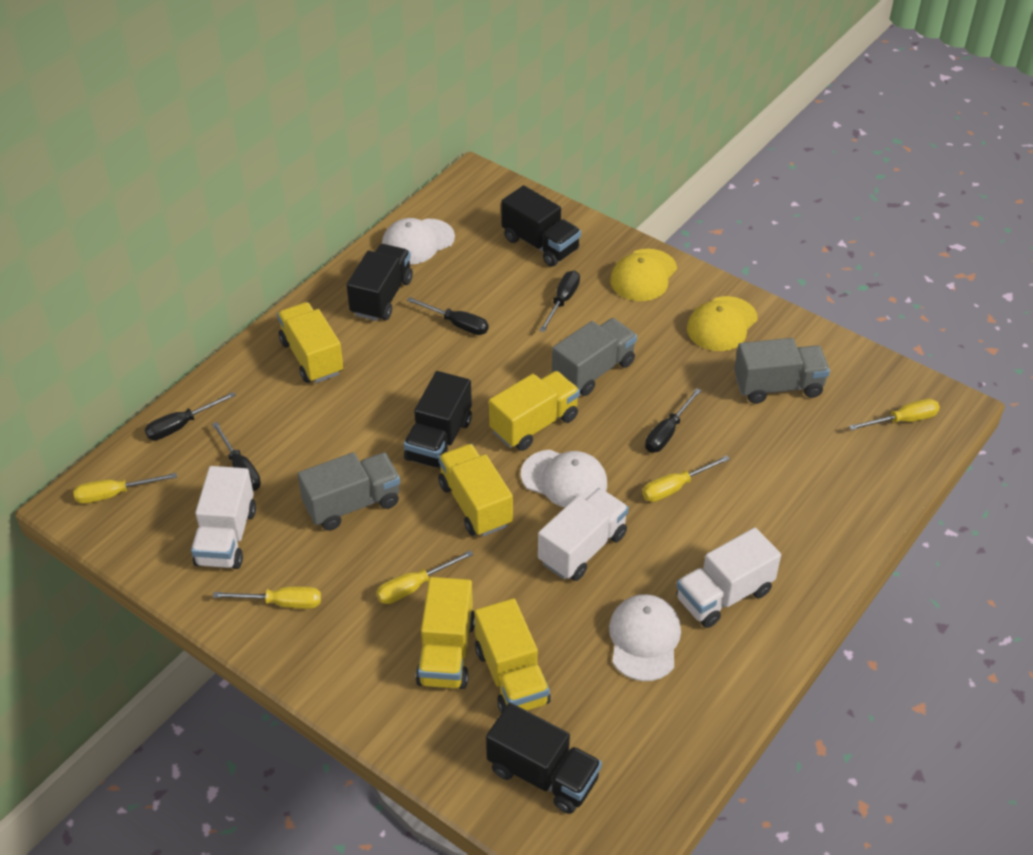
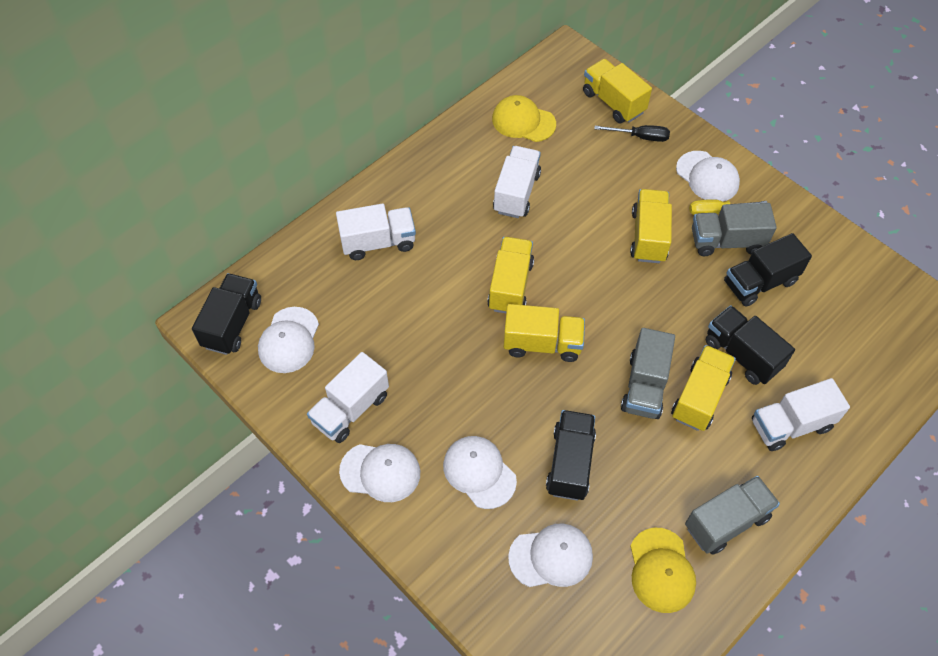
black screwdriver: [145,392,236,440] [212,422,261,491] [407,297,488,335] [539,270,580,332] [645,388,702,452] = 5 -> [594,125,670,142] = 1
white cap: [382,218,455,265] [521,450,607,507] [609,594,681,681] = 3 -> [258,307,319,373] [339,444,420,502] [443,436,517,509] [508,524,593,587] [676,151,740,202] = 5
white truck: [191,466,256,569] [538,488,629,581] [676,528,781,628] = 3 -> [307,352,389,443] [336,204,416,260] [493,146,541,218] [752,378,850,451] = 4
yellow screwdriver: [73,473,177,504] [213,586,321,609] [376,550,473,604] [642,455,730,502] [849,399,940,430] = 5 -> [689,199,767,215] = 1

